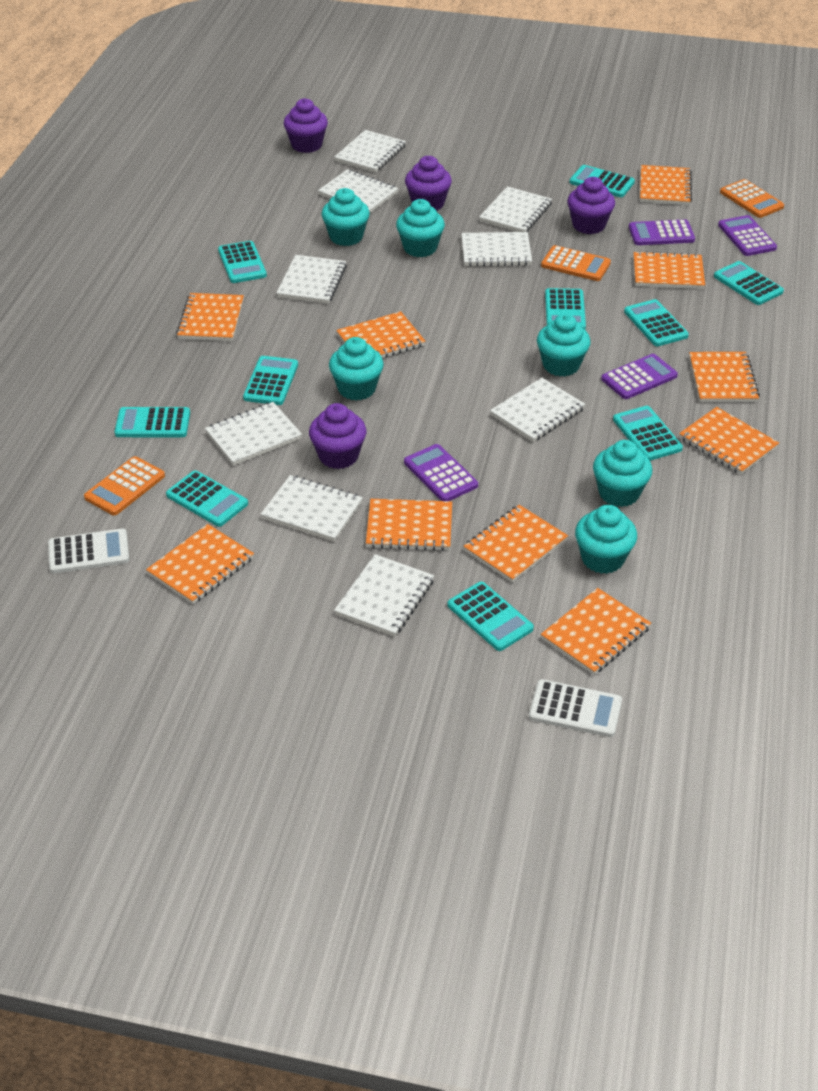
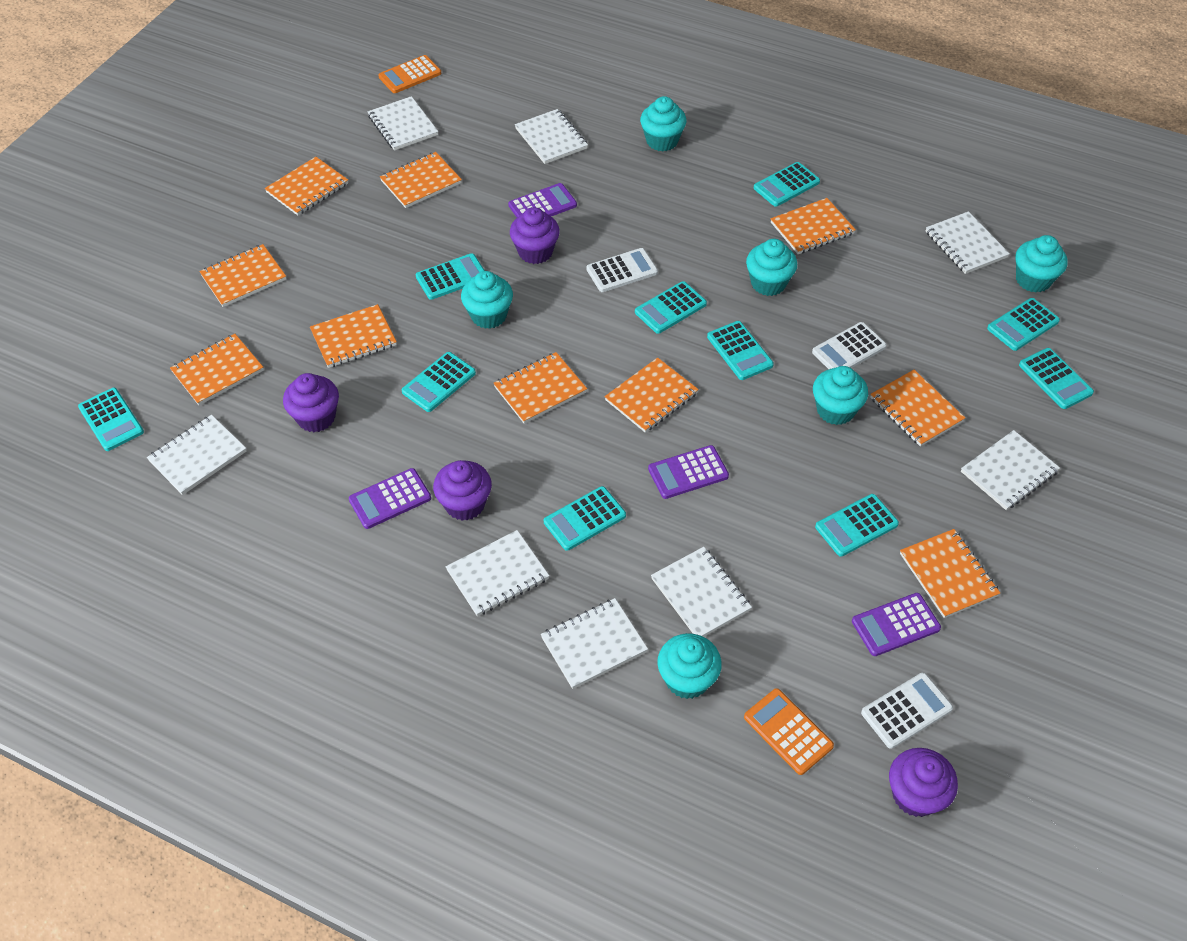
orange calculator: [84,456,165,516] [541,245,611,281] [720,179,784,218] = 3 -> [378,55,441,93] [744,688,834,775] = 2
white calculator: [48,529,129,574] [529,679,622,737] = 2 -> [586,248,658,292] [812,322,887,369] [861,673,953,749] = 3
white notebook: [205,402,302,466] [261,475,363,542] [277,255,347,304] [318,169,398,213] [334,130,406,173] [334,554,434,636] [461,232,532,266] [479,186,552,232] [490,378,585,442] = 9 -> [147,415,247,495] [368,96,438,151] [446,530,549,616] [515,109,588,164] [541,598,648,689] [651,547,752,637] [926,211,1010,274] [961,430,1060,510] = 8

